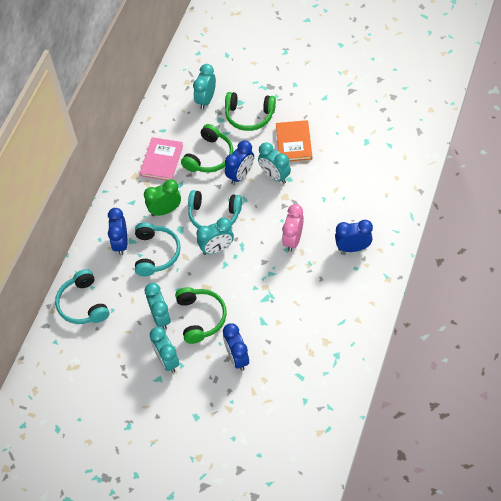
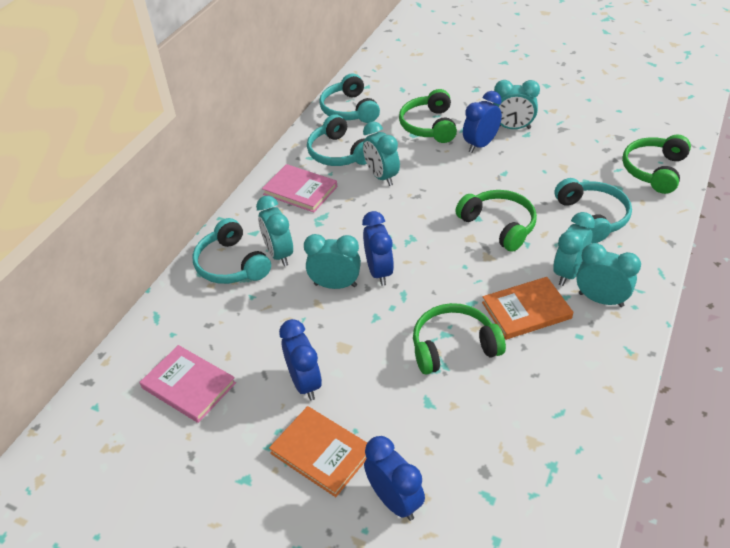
green clock: [144,179,181,216] = 1 -> none = 0
green headphones: [175,287,227,344] [181,124,233,172] [225,92,276,131] = 3 -> [399,89,457,143] [413,303,506,374] [456,190,537,252] [622,134,691,194] = 4
orange book: [276,120,312,162] = 1 -> [269,406,367,497] [482,277,573,340] = 2
pink book: [140,137,183,181] = 1 -> [140,345,236,423] [262,164,337,213] = 2
pink clock: [282,204,304,252] = 1 -> none = 0
turquoise clock: [145,283,171,330] [150,327,179,373] [193,64,216,110] [197,218,234,255] [258,142,291,184] = 5 -> [256,196,293,266] [304,234,361,289] [363,121,400,186] [493,80,540,129] [553,212,595,286] [576,243,641,307] = 6
turquoise headphones: [55,269,109,324] [135,222,181,276] [188,190,242,229] = 3 -> [192,218,271,284] [307,114,367,166] [319,73,380,123] [555,178,632,243] = 4

